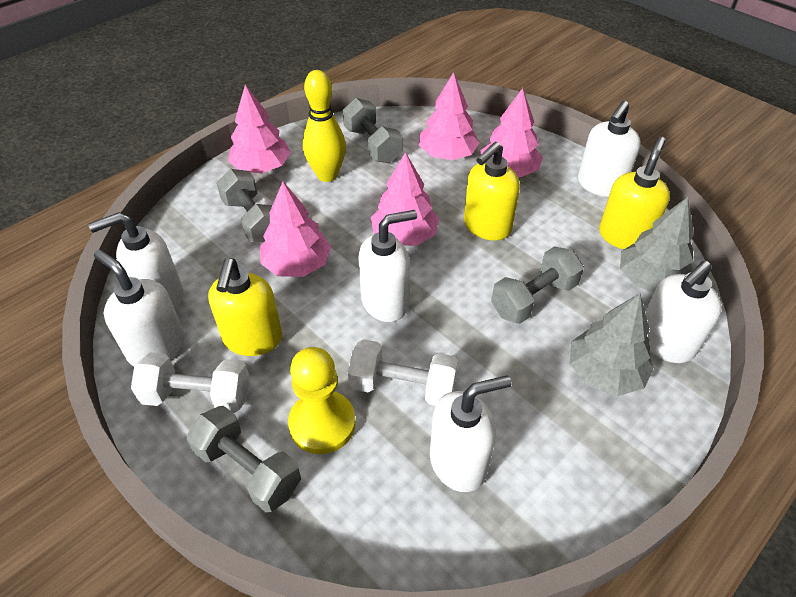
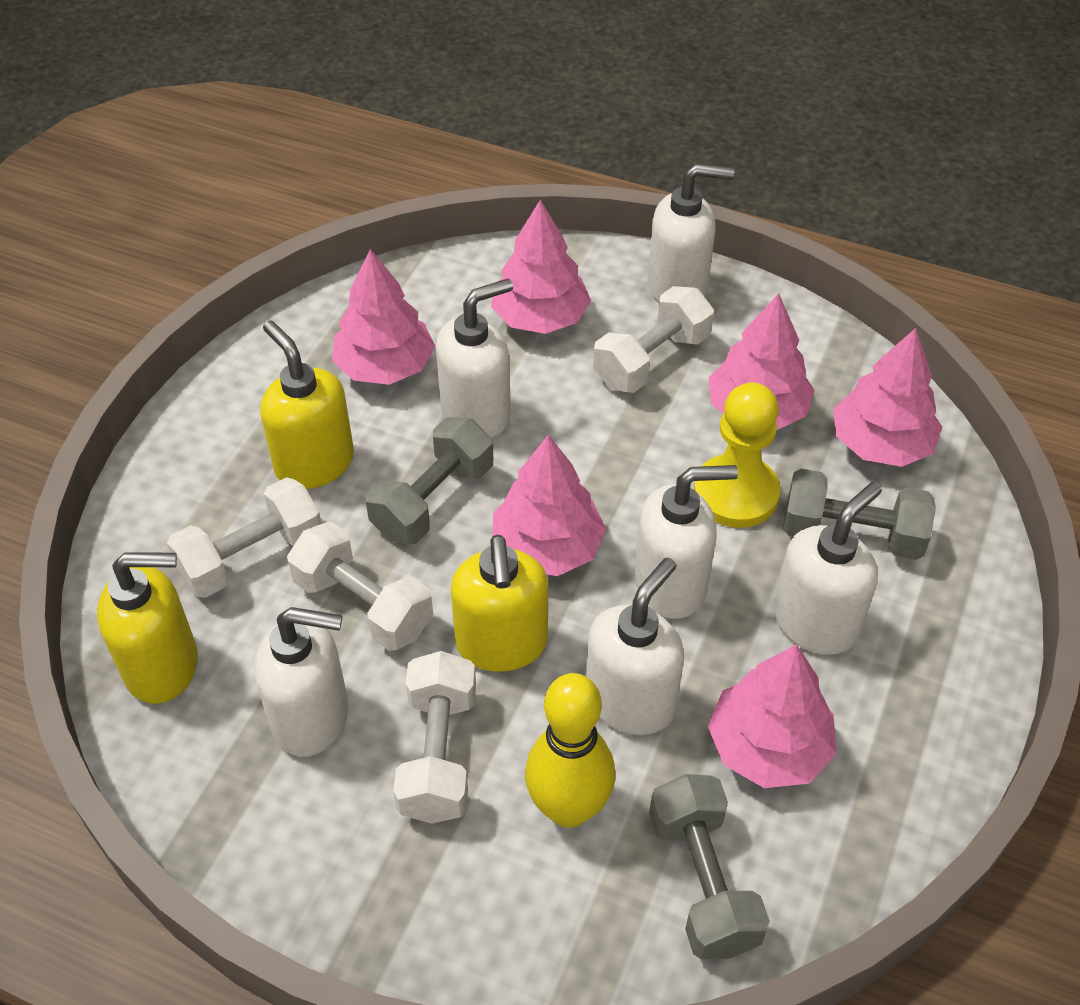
grey dumbbell: [187,406,301,512] [216,169,273,242] [343,98,402,163] [491,246,584,324] = 4 -> [366,417,493,544] [649,774,770,959] [783,469,936,560] = 3
grey tree: [570,293,654,396] [620,197,694,292] = 2 -> none = 0
pink tree: [228,85,291,173] [260,182,332,277] [371,152,439,246] [419,72,479,160] [480,88,543,177] = 5 -> [332,249,435,385] [491,199,591,334] [492,435,606,576] [708,644,837,788] [709,293,815,430] [833,328,942,467] = 6
white dumbbell: [131,352,250,413] [348,339,458,406] = 2 -> [167,477,322,598] [287,522,433,651] [393,651,476,824] [593,286,714,393] = 4

